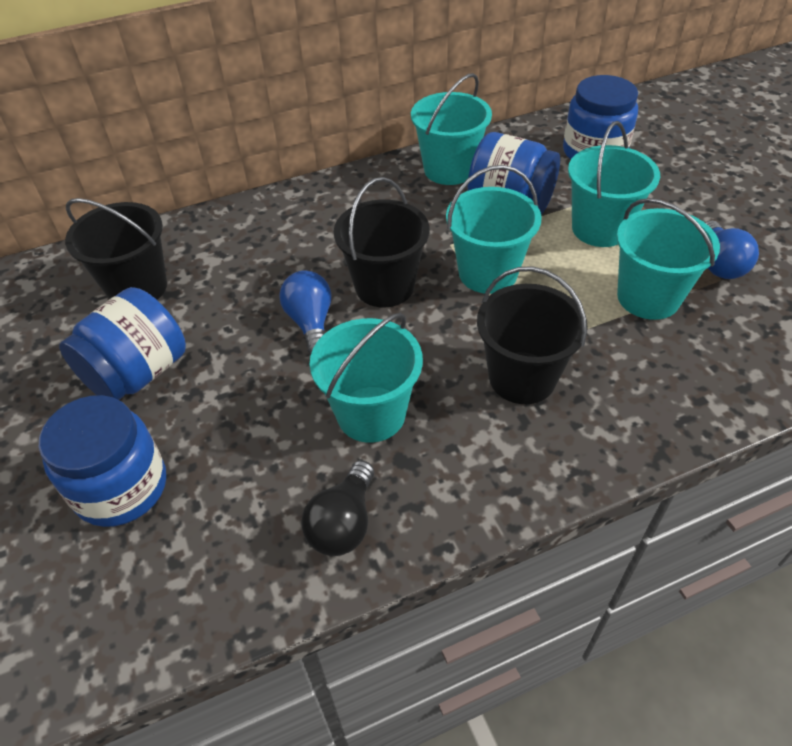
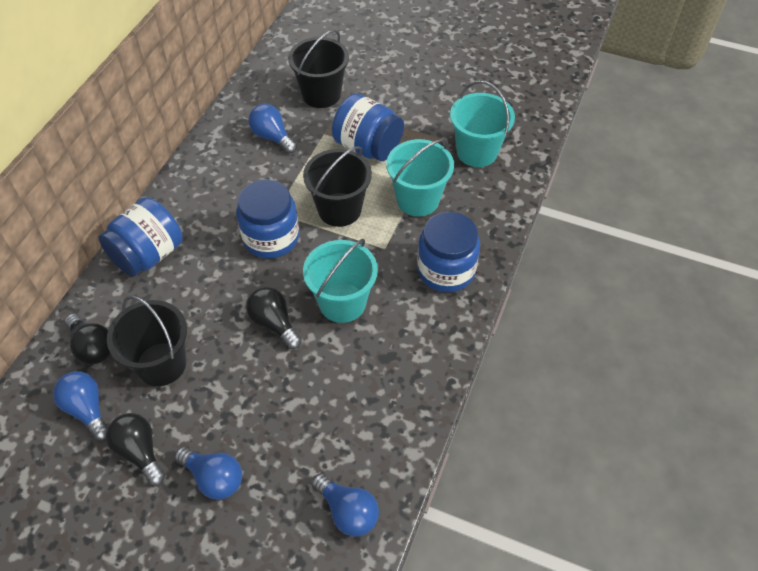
black light bulb: [301,460,374,556] = 1 -> [65,314,110,365] [106,413,165,486] [246,287,302,349] = 3
blue light bulb: [280,270,331,355] [705,220,759,279] = 2 -> [53,371,108,441] [175,447,242,500] [248,104,297,153] [312,473,379,536] = 4
turquoise bucket: [310,313,423,443] [411,73,492,185] [446,165,541,294] [568,121,660,247] [617,198,720,320] = 5 -> [303,239,378,323] [386,139,454,217] [450,80,515,167] = 3

